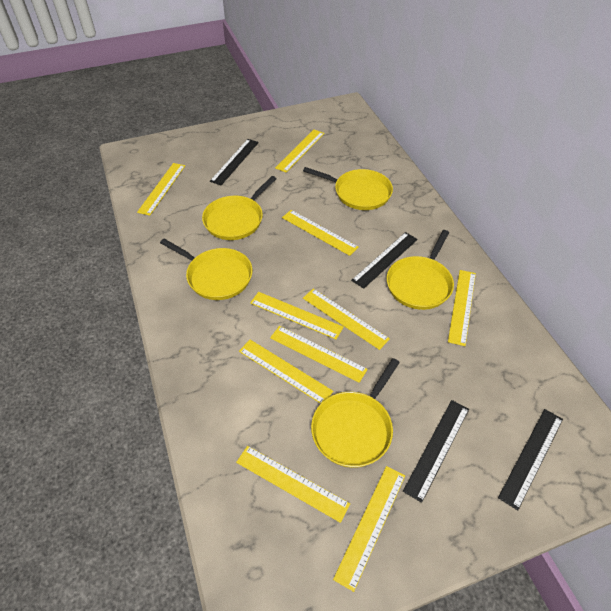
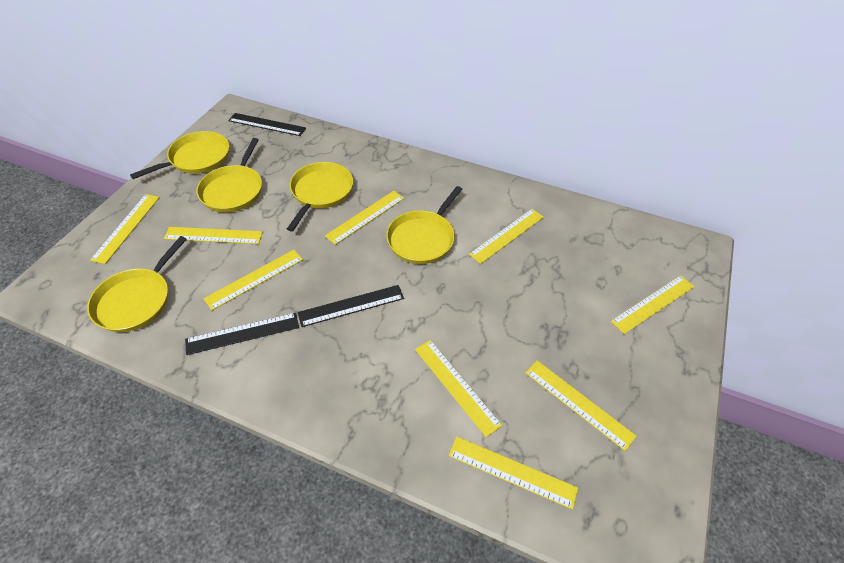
black ruler: [210,139,259,185] [351,232,418,289] [403,400,469,503] [498,409,563,510] = 4 -> [185,313,299,355] [228,113,306,136] [298,285,404,327] = 3
yellow ruler: [137,163,185,216] [236,446,350,523] [239,340,333,404] [250,292,344,339] [270,326,368,383] [275,130,325,172] [282,210,358,256] [303,289,390,350] [333,466,405,592] [448,270,476,346] = 10 -> [90,194,160,264] [164,227,263,244] [203,250,303,310] [325,191,404,245] [415,340,502,437] [449,436,578,510] [469,209,544,264] [525,360,636,451] [611,275,695,334] = 9

